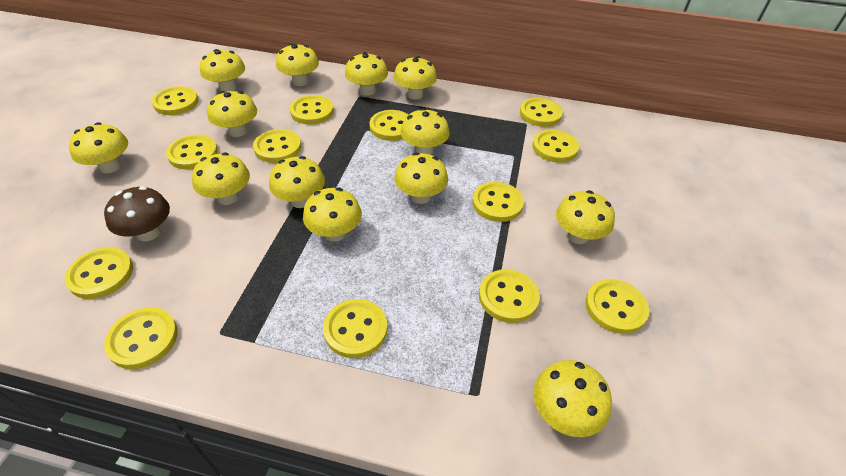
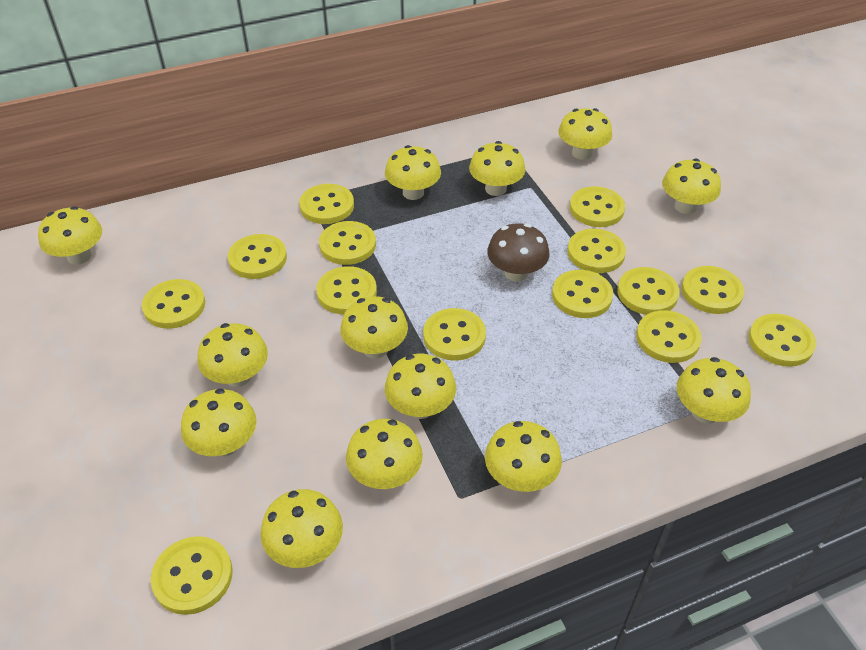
yellow button: [65,247,133,299] [104,308,178,369] [152,86,199,115] [166,135,218,169] [253,129,301,163] [290,95,334,124] [323,299,387,358] [369,110,408,141] [472,182,524,222] [479,269,540,323] [520,98,563,127] [532,130,579,163] [585,279,649,334] = 13 -> [142,279,205,329] [151,536,233,615] [228,234,287,279] [299,184,354,224] [316,266,377,314] [319,221,376,265] [423,308,486,361] [552,270,613,318] [567,229,626,273] [570,186,625,227] [618,267,680,315] [636,310,702,363] [681,266,744,314] [748,314,816,367] = 14

